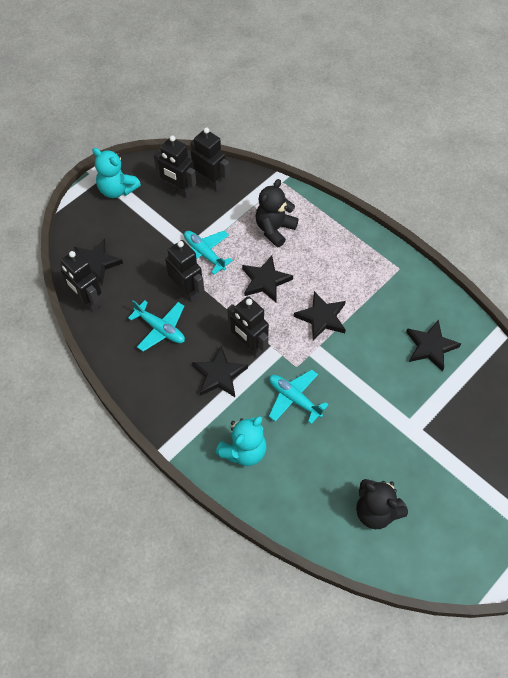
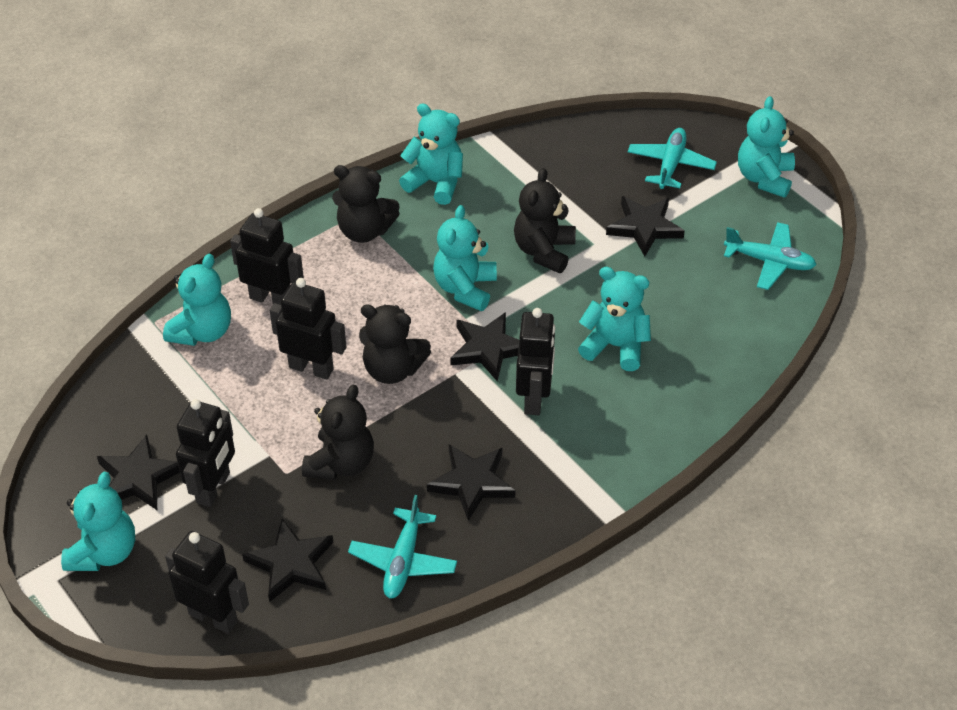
black teddy bear: [255,179,299,247] [356,479,408,529] = 2 -> [302,384,374,480] [332,165,400,243] [359,304,431,384] [514,168,576,273] = 4
turquoise teddy bear: [92,148,141,198] [215,416,267,466] = 2 -> [61,472,135,571] [163,254,231,346] [399,103,463,205] [433,205,497,311] [578,267,651,371] [738,96,795,198] = 6

